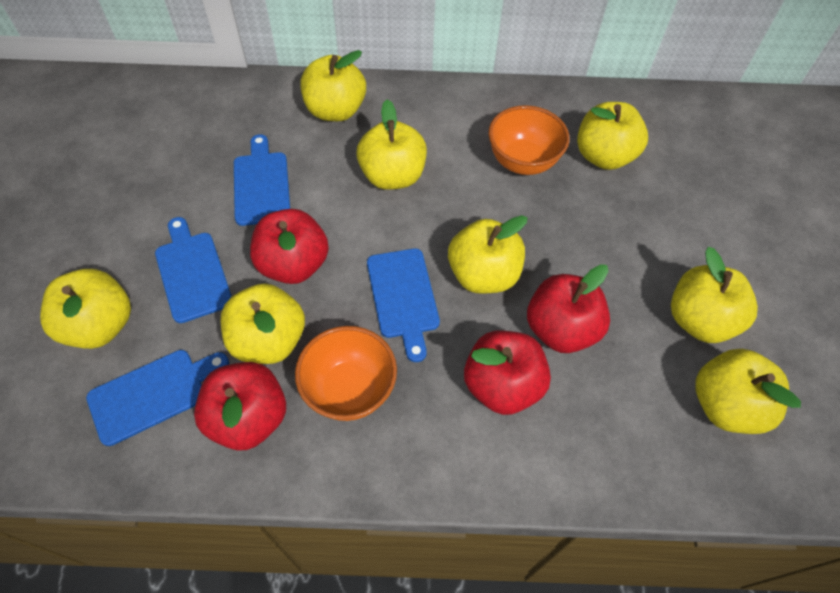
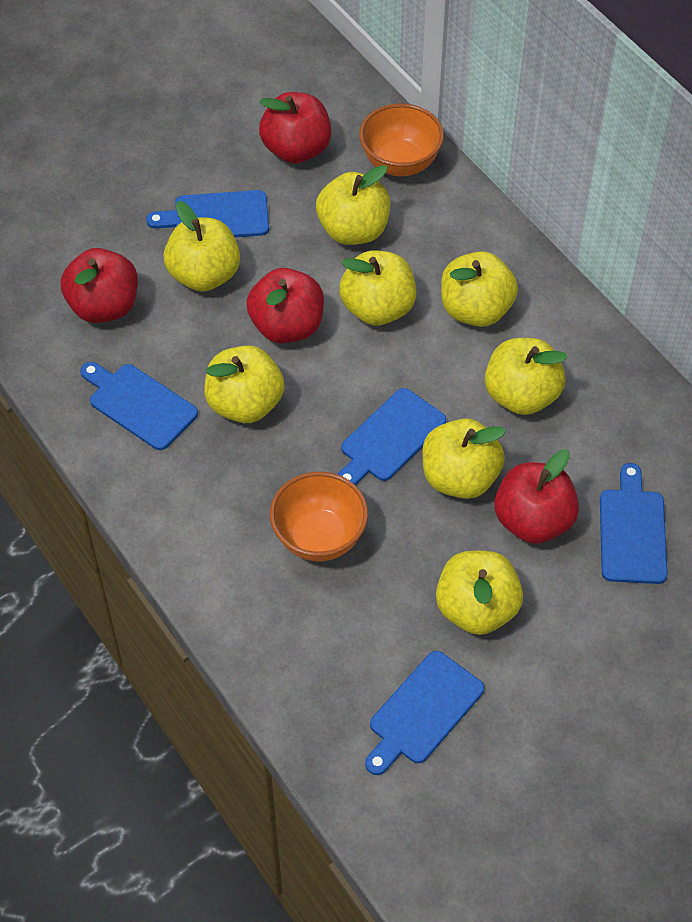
blue cutting board: [86,350,229,446] [155,217,232,323] [234,134,290,226] [367,248,440,362] = 4 -> [80,362,198,450] [146,190,269,237] [337,388,446,485] [365,651,484,775] [600,463,668,584] = 5

